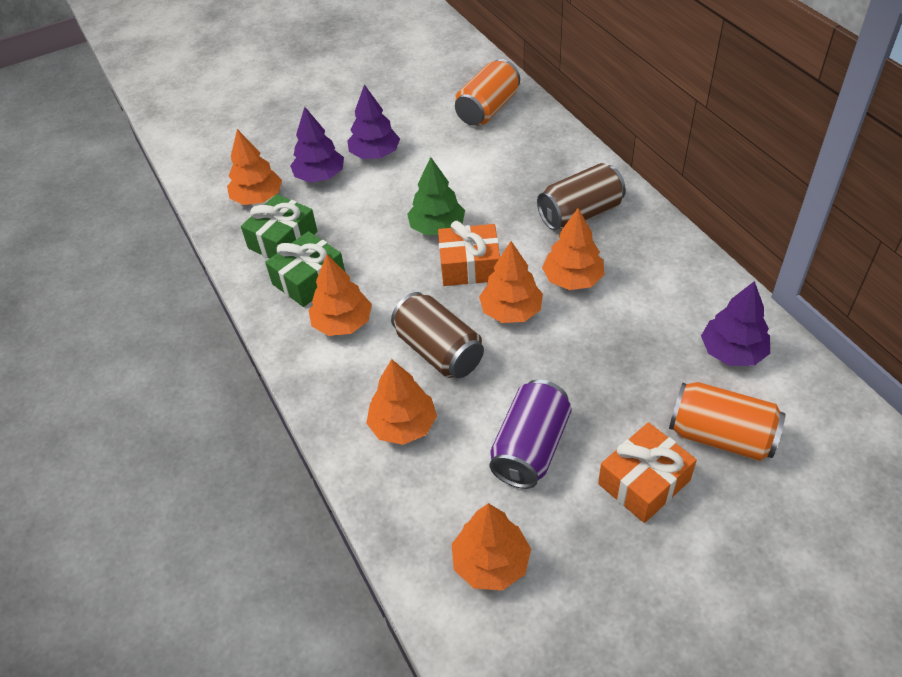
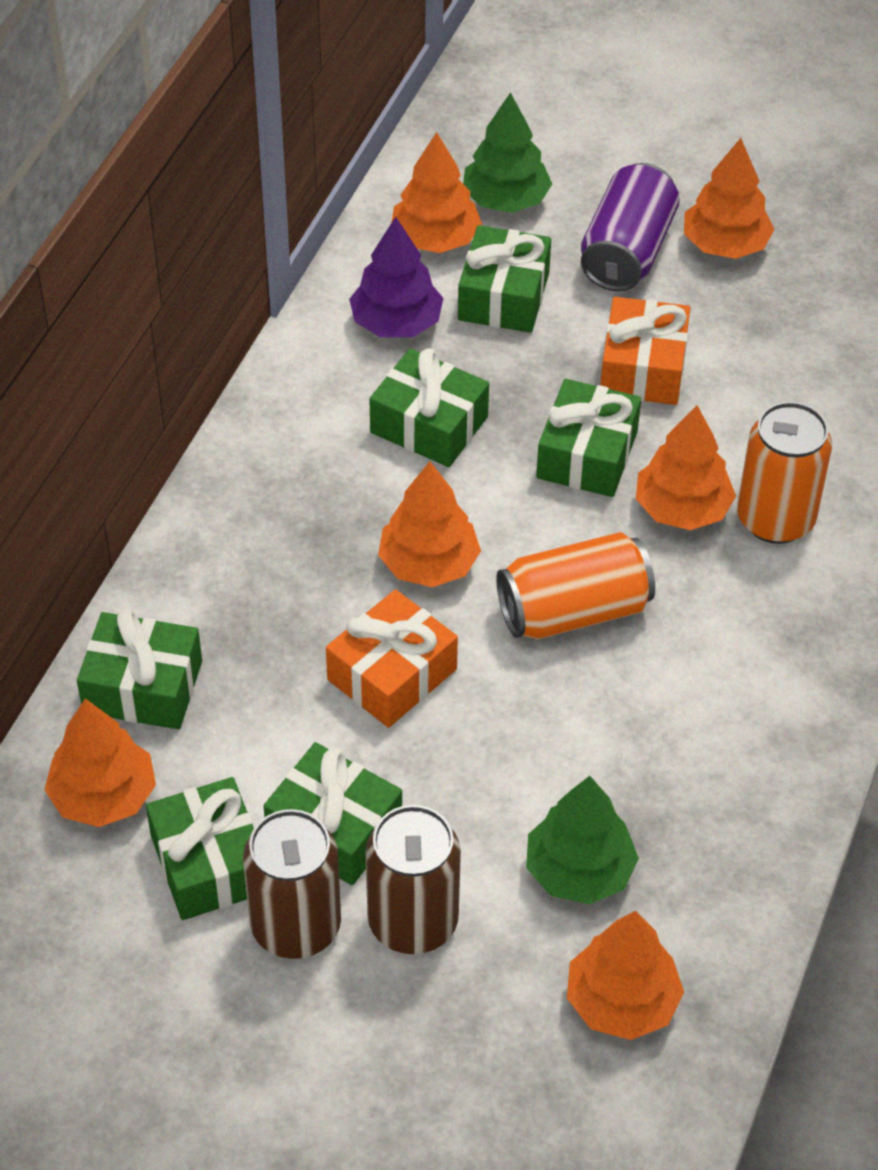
green gift: [241,194,317,258] [265,231,345,307] = 2 -> [77,609,202,729] [146,777,254,920] [264,742,402,885] [369,348,489,467] [458,225,551,333] [536,379,641,497] = 6
green tree: [407,157,465,236] = 1 -> [463,92,552,213] [526,776,639,904] = 2
purple tree: [290,107,344,182] [347,84,400,159] [701,281,770,366] = 3 -> [349,217,443,337] = 1

